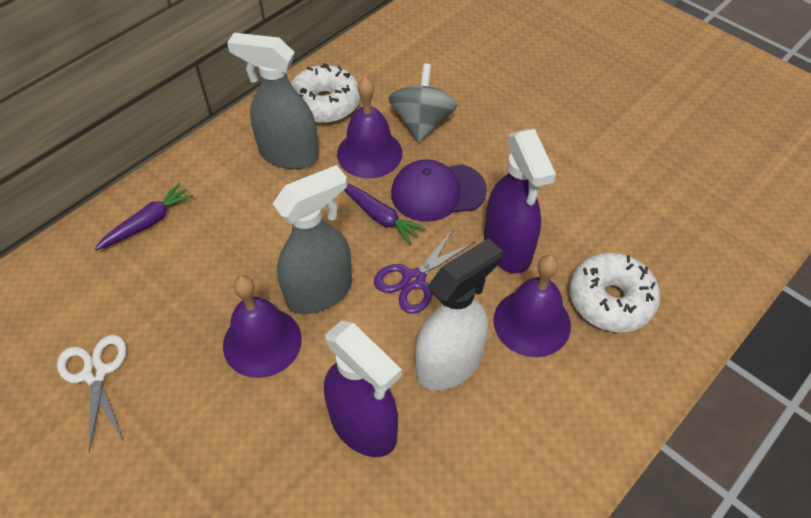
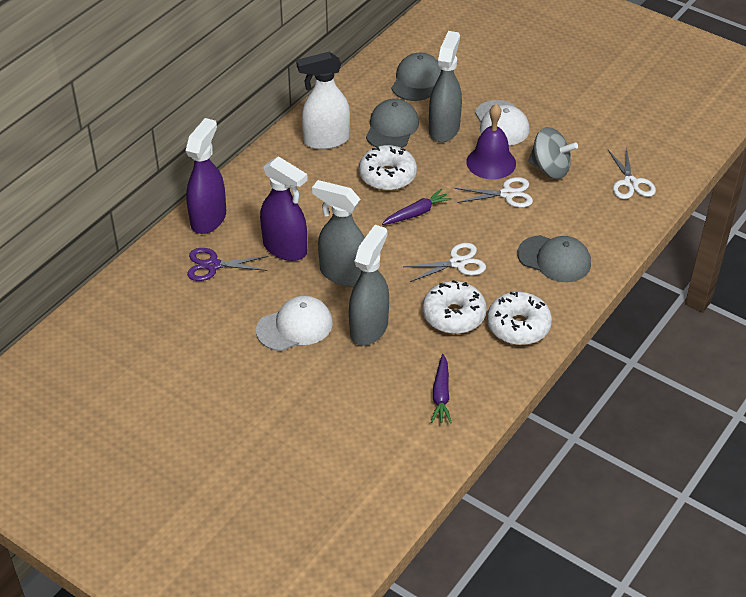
grey cap: none = 0 -> [366,99,419,148] [392,53,441,101] [517,235,591,282] = 3
grey spray bottle: [227,33,319,169] [273,165,352,314] = 2 -> [312,180,365,286] [349,225,389,346] [429,31,462,142] = 3
purple bell: [223,275,302,378] [337,77,402,178] [494,255,571,357] = 3 -> [466,104,516,179] = 1
purple cap: [391,159,487,222] = 1 -> none = 0
white cap: none = 0 -> [256,296,333,351] [475,100,530,145] = 2
white donut: [291,63,360,123] [569,252,660,332] = 2 -> [359,145,417,191] [423,280,487,334] [487,292,552,345] = 3
white scissors: [57,335,127,452] = 1 -> [403,243,486,282] [455,177,533,208] [608,147,656,199] = 3

